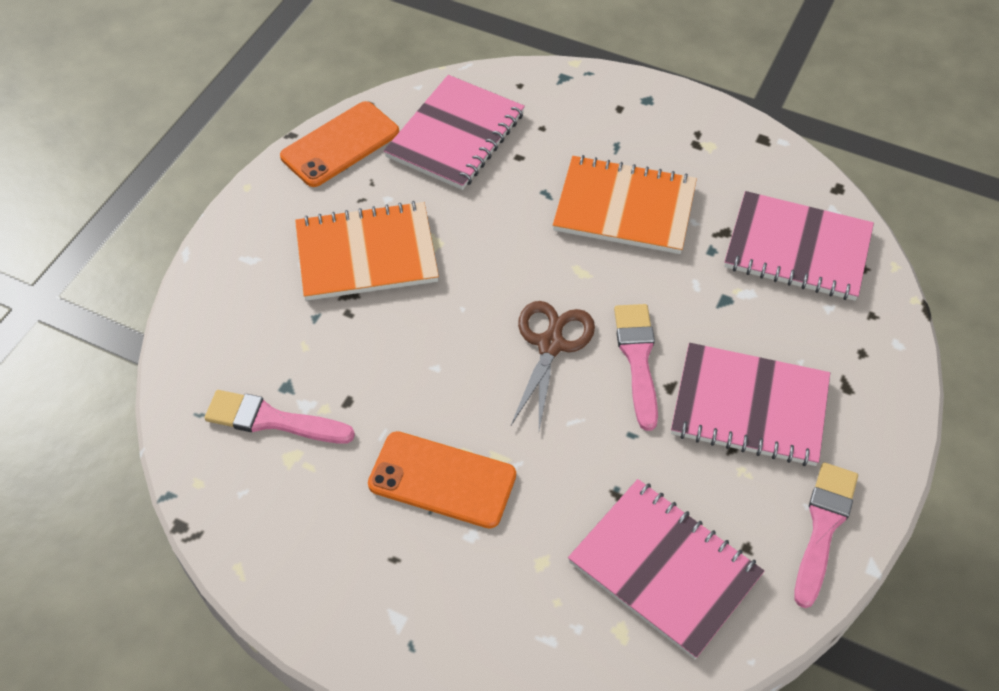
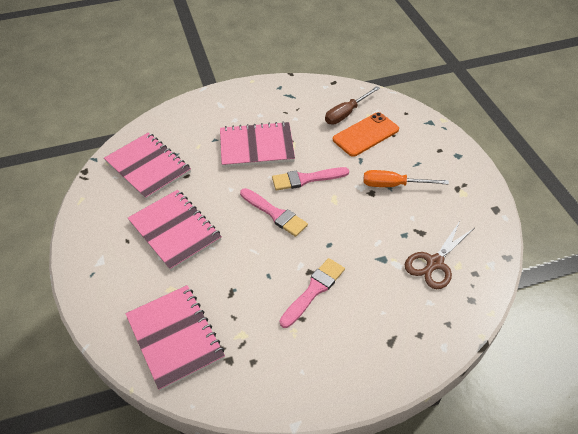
brown screwdriver: none = 0 -> [325,86,380,124] = 1
orange notebook: [295,201,439,301] [553,155,697,254] = 2 -> none = 0
orange phone: [280,101,399,187] [368,431,516,528] = 2 -> [333,112,399,157] = 1
orange screwdriver: none = 0 -> [363,170,449,187] = 1

